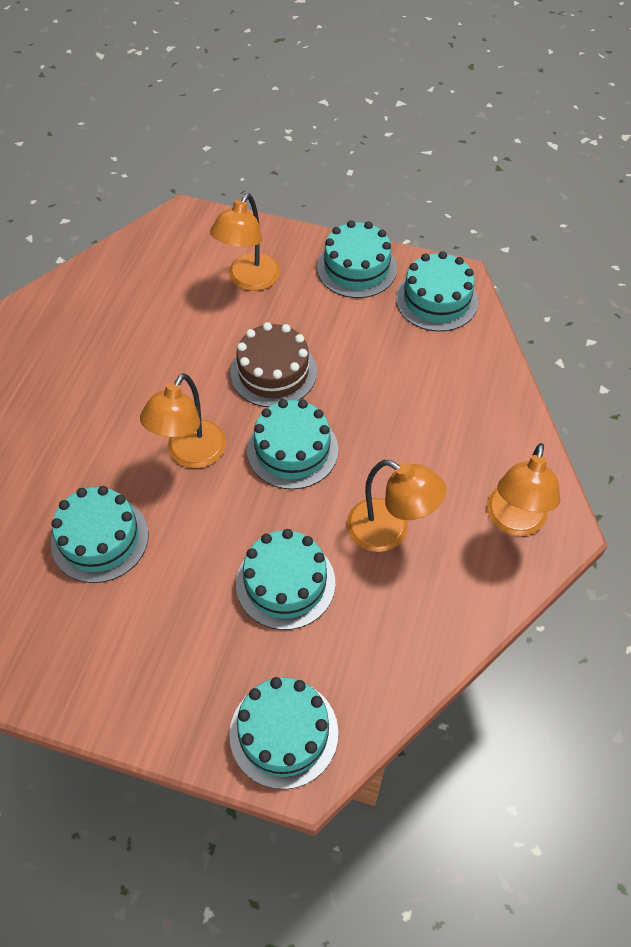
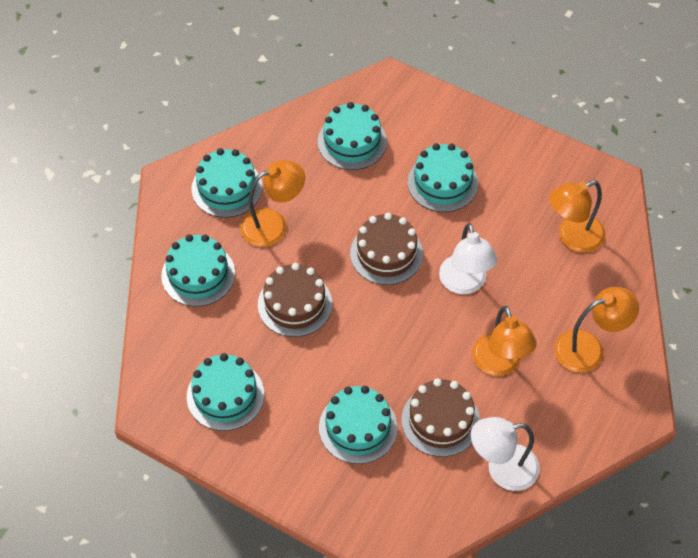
brown cake: [230,322,317,407] = 1 -> [258,263,332,337] [350,213,423,285] [401,378,480,457] = 3
white lamp: none = 0 -> [439,223,497,294] [471,417,540,491] = 2

